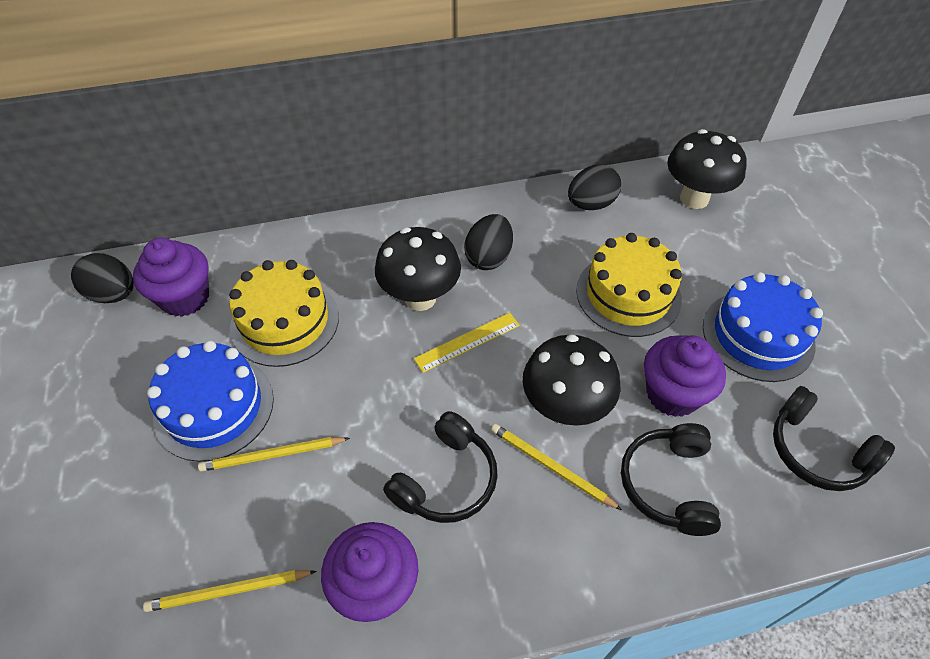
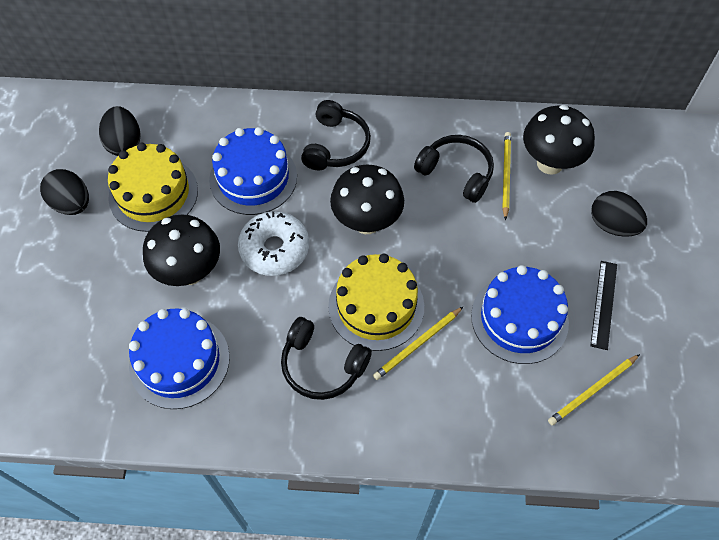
black ruler: none = 0 -> [590,261,617,350] = 1
blue cake: [147,341,274,462] [703,272,823,382] = 2 -> [129,308,230,409] [209,127,297,215] [471,265,569,364] = 3
purple cupcake: [133,238,209,317] [321,522,418,622] [644,335,726,417] = 3 -> none = 0
white donut: none = 0 -> [238,211,309,276] = 1
yellow ruler: [414,313,520,373] = 1 -> none = 0

